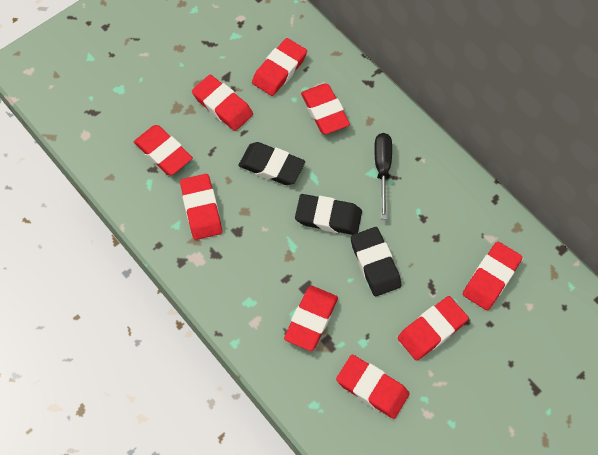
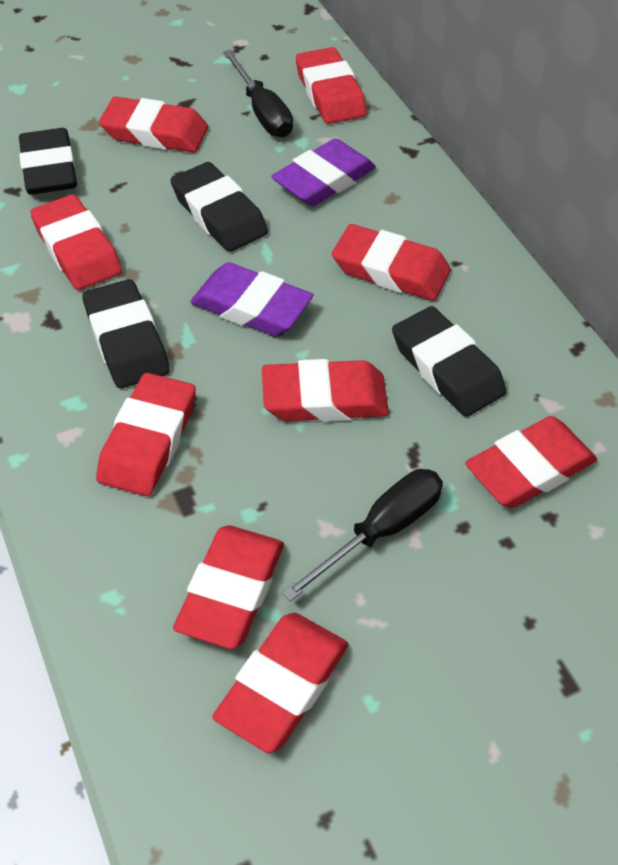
black eraser: [238,142,305,185] [295,194,362,235] [350,227,401,296] = 3 -> [19,128,77,195] [82,279,170,388] [170,162,268,252] [392,306,506,417] = 4
black screwdriver: [374,133,392,219] = 1 -> [223,50,293,137] [282,469,443,601] = 2
purple eraser: none = 0 -> [190,262,313,336] [271,138,376,206] = 2

